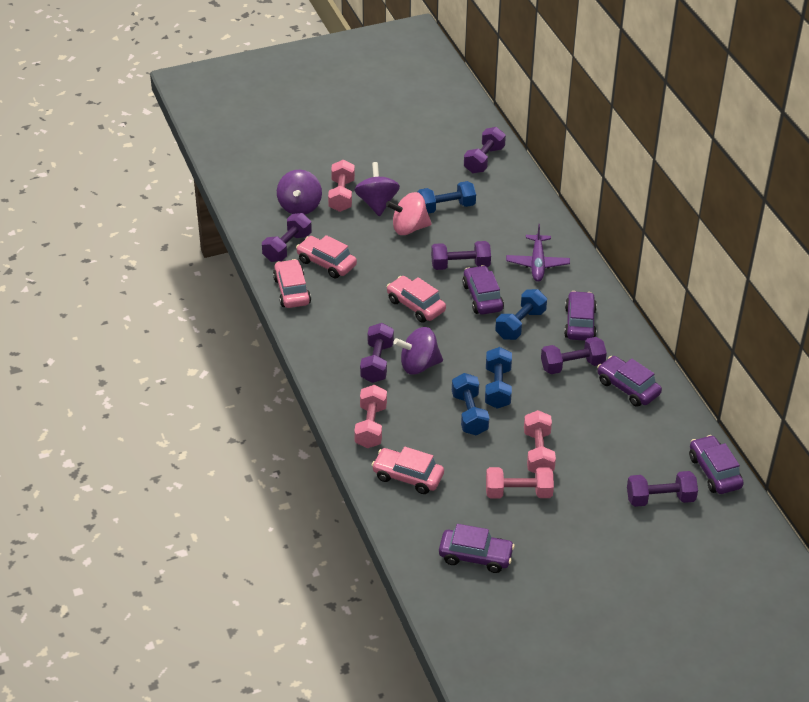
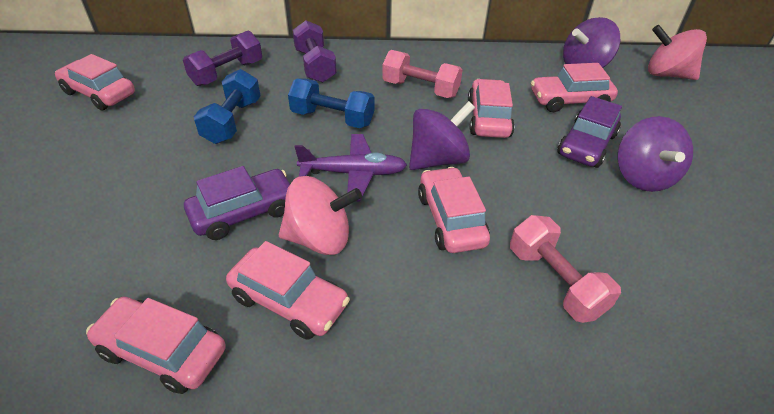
blue dumbbell: [418,181,476,213] [452,373,489,436] [485,347,512,409] [495,289,547,340] = 4 -> [194,69,261,144] [288,78,375,128] = 2
pink car: [273,259,311,308] [296,235,357,278] [372,447,444,494] [387,276,446,323] = 4 -> [55,54,135,111] [86,297,226,394] [226,241,350,340] [418,167,490,253] [468,79,515,138] [531,63,618,112] = 6
pink dumbbell: [328,160,355,212] [354,385,387,448] [486,467,554,498] [524,410,556,473] = 4 -> [382,50,463,98] [510,215,621,323] = 2
pink spinning top: [386,192,432,235] = 1 -> [279,176,362,255] [648,25,707,80] = 2
purple car: [439,524,515,573] [462,265,504,315] [564,291,597,341] [597,356,662,407] [689,435,744,494] = 5 -> [184,166,290,240] [557,96,622,168] = 2
purple dumbbell: [262,213,312,262] [360,323,394,383] [431,241,491,270] [464,127,506,173] [541,337,607,374] [627,471,698,507] = 6 -> [183,31,262,86] [293,20,337,83] = 2

